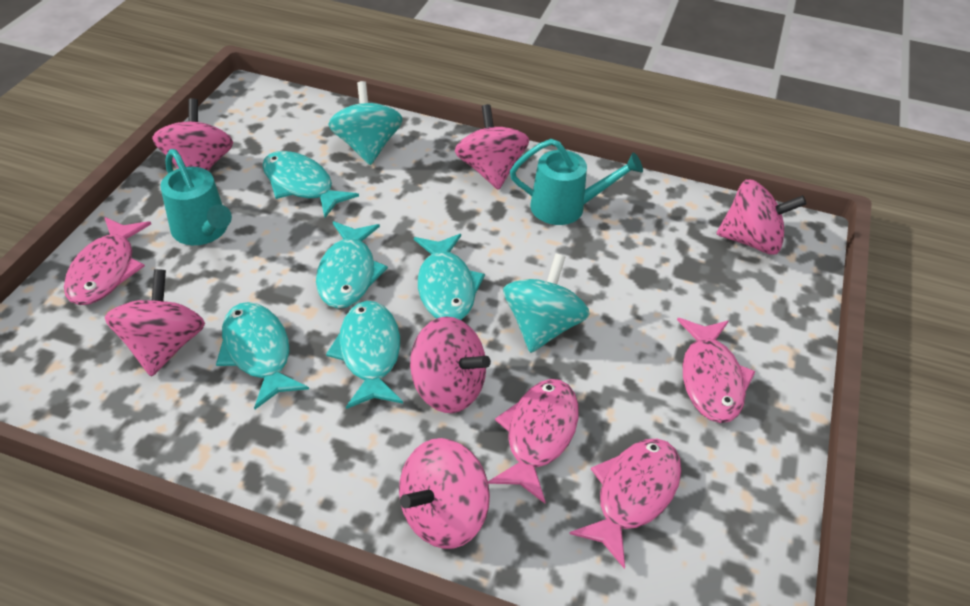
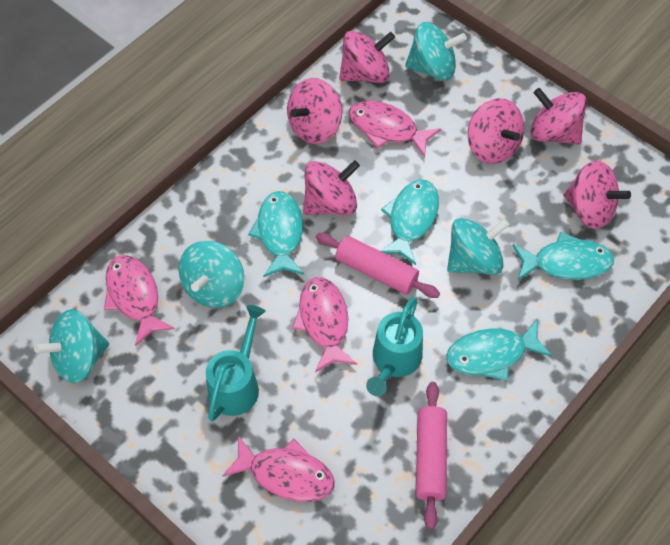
pink rolling pin: none = 0 -> [316,233,440,298] [416,382,447,529] = 2
turquoise fish: [216,302,309,409] [262,151,359,218] [316,221,388,309] [326,301,403,409] [414,234,485,320] = 5 -> [248,191,304,277] [380,180,439,265] [446,320,552,381] [513,232,614,280] = 4
turquoise spinning top: [328,81,403,165] [503,254,590,353] = 2 -> [34,309,109,383] [179,241,244,308] [405,22,467,81] [447,218,510,275] = 4

